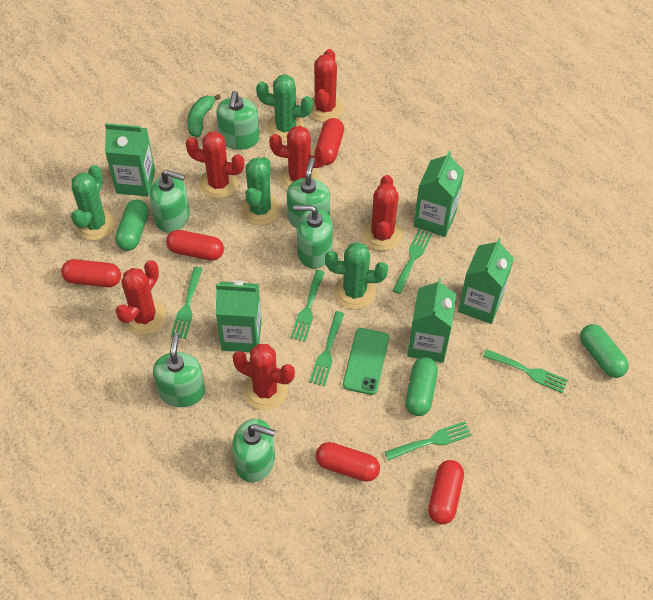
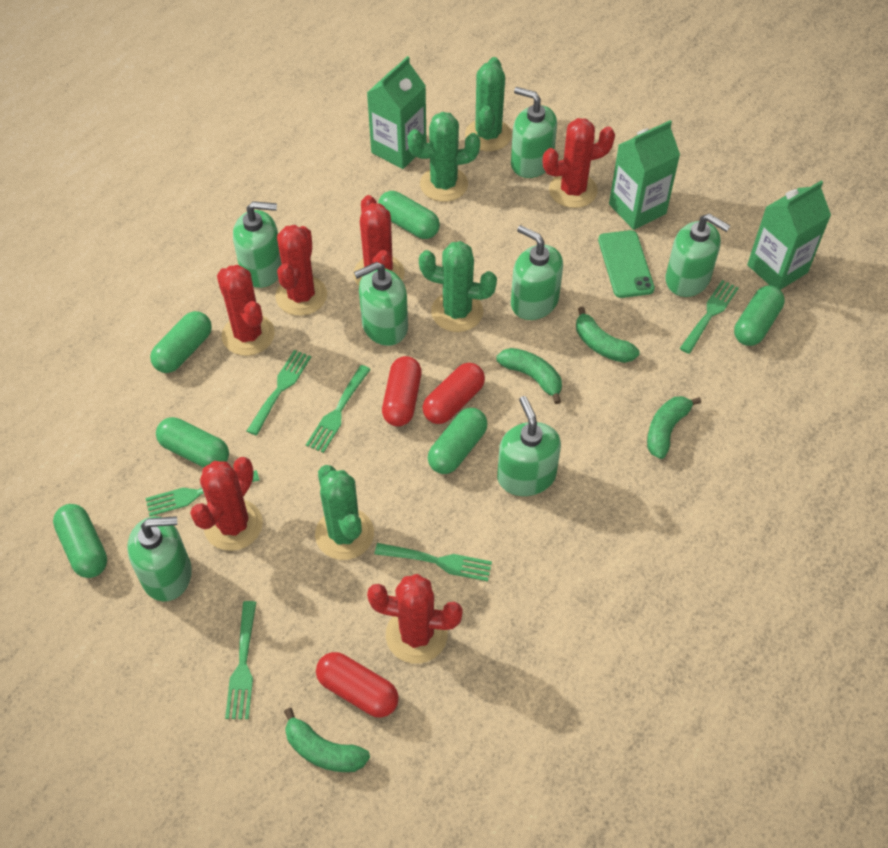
green banana: [187,94,221,137] = 1 -> [284,708,370,772] [496,348,562,404] [576,307,640,363] [647,396,701,459] = 4
green capsule: [115,199,149,251] [406,357,438,416] [580,324,629,378] = 3 -> [53,504,107,578] [150,311,212,373] [156,417,229,468] [378,191,440,239] [428,408,488,474] [734,285,785,346] = 6
green carton: [105,123,155,197] [216,280,262,352] [407,278,456,363] [414,151,464,237] [458,238,514,324] = 5 -> [367,56,427,169] [609,120,680,230] [747,180,831,290] = 3
green soap dispenser: [150,170,190,233] [153,333,205,407] [216,91,259,150] [232,419,276,483] [287,158,330,228] [293,205,333,269] = 6 -> [127,516,192,601] [233,201,282,288] [354,262,408,346] [497,396,561,496] [511,87,557,178] [511,225,563,320] [666,214,730,297] = 7
red capsule: [61,259,121,287] [166,230,224,260] [315,118,344,165] [316,442,380,482] [428,460,464,524] = 5 -> [316,652,399,718] [382,356,422,426] [423,363,485,424] = 3

